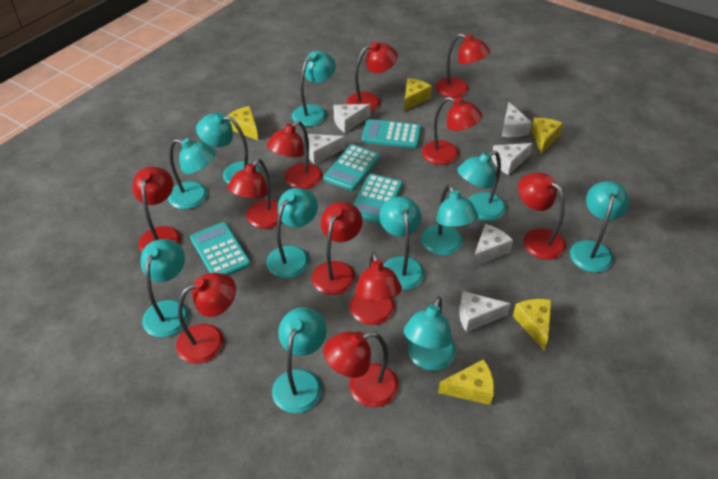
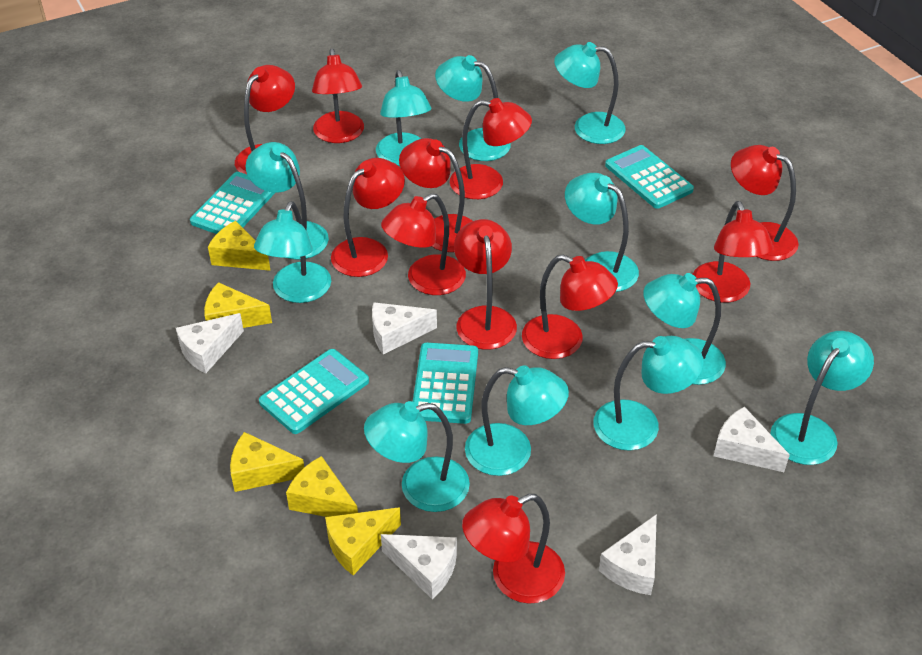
white cheese: [308,134,345,164] [333,104,371,133] [459,291,511,332] [472,224,513,267] [491,143,533,175] [502,102,532,137] = 6 -> [176,313,244,373] [372,302,437,355] [381,534,457,599] [599,514,657,595] [714,407,790,472] = 5

